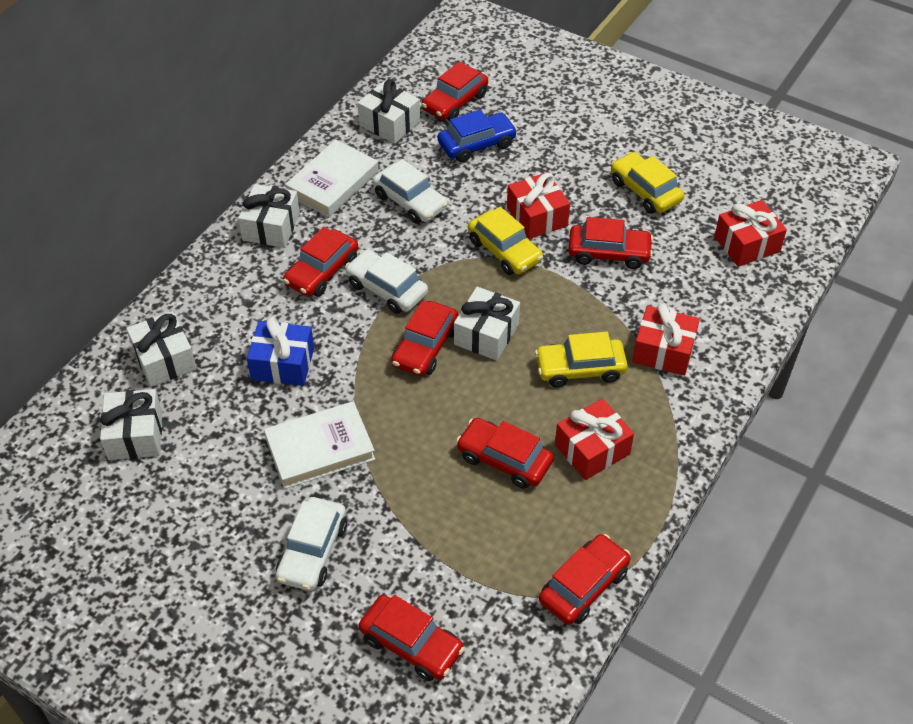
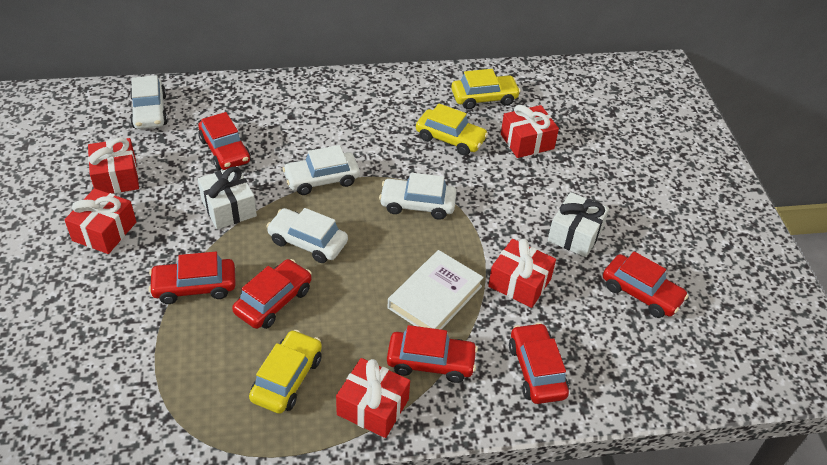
blue car: [438,110,517,163] = 1 -> none = 0
blue gift: [247,317,314,386] = 1 -> none = 0
red car: [283,227,358,297] [359,595,465,681] [391,300,458,376] [421,61,488,121] [456,418,554,489] [539,534,631,625] [568,217,653,269] = 7 -> [149,252,236,304] [198,112,251,170] [232,259,312,329] [387,325,478,383] [509,323,569,404] [603,251,688,318] = 6
red gift: [507,172,570,239] [555,399,634,480] [632,304,700,376] [714,200,787,267] = 4 -> [64,188,136,254] [88,138,139,194] [336,358,410,438] [488,239,556,308] [501,105,559,158] = 5
white book: [264,401,375,489] [285,140,378,217] = 2 -> [388,250,484,330] = 1
white car: [276,497,347,591] [345,250,428,314] [373,159,448,224] = 3 -> [130,75,168,129] [266,208,348,263] [282,145,360,195] [379,173,456,220] = 4
white gift: [100,389,162,460] [126,311,197,387] [238,184,300,248] [358,79,420,144] [454,287,520,361] = 5 -> [198,166,257,229] [548,192,609,257] = 2

